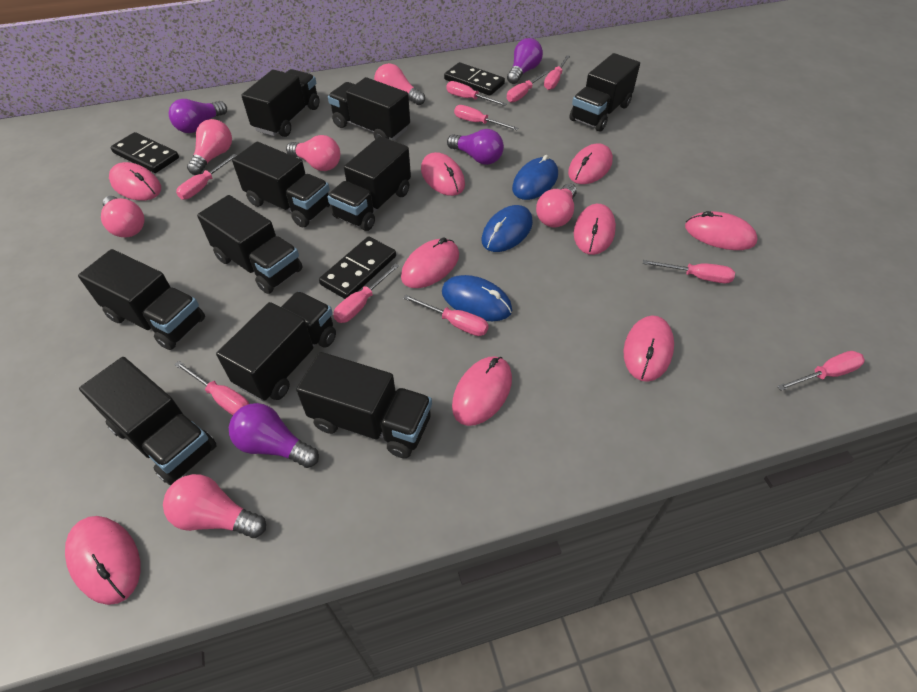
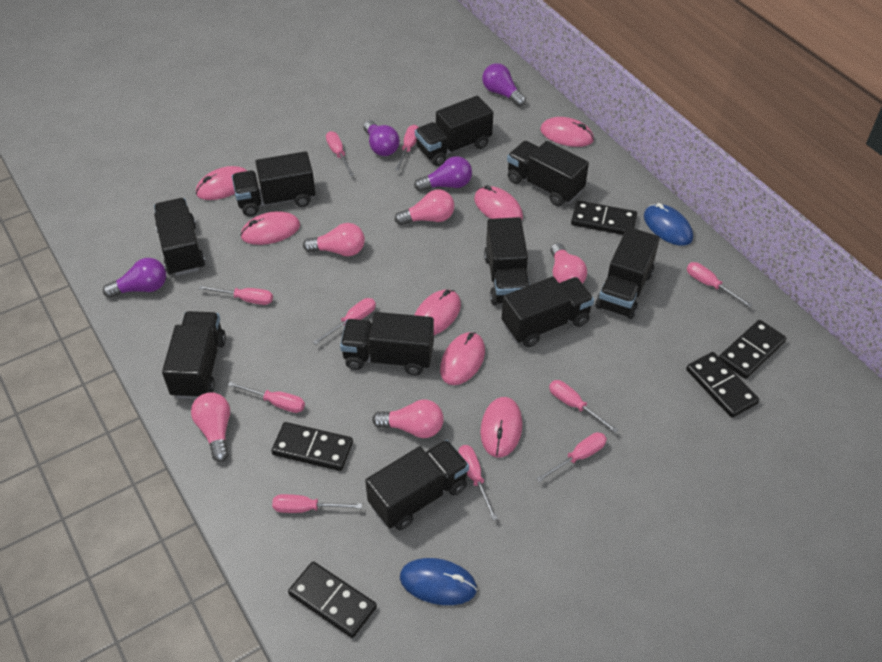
black domino: [111,132,179,173] [319,237,396,299] [444,62,505,96] = 3 -> [271,422,353,471] [288,561,377,638] [571,201,637,235] [686,352,759,418] [719,320,787,379] = 5
blue mouse: [442,275,512,321] [481,205,533,252] [512,155,558,200] = 3 -> [400,558,477,605] [644,203,693,246] = 2
pink light bulb: [101,196,145,237] [163,474,266,538] [187,119,232,175] [286,135,340,171] [374,63,425,105] [536,183,577,227] = 6 -> [191,392,230,462] [303,223,365,256] [372,400,444,438] [395,190,454,225] [550,243,587,284] = 5
pink mouse: [65,516,141,605] [109,162,161,201] [401,237,459,288] [421,152,465,196] [452,356,512,426] [568,143,613,184] [574,204,616,255] [623,315,674,382] [685,211,757,250] = 9 -> [196,166,247,200] [240,211,300,245] [415,290,461,335] [440,332,485,385] [474,185,523,220] [480,397,522,458] [540,117,594,147] = 7

